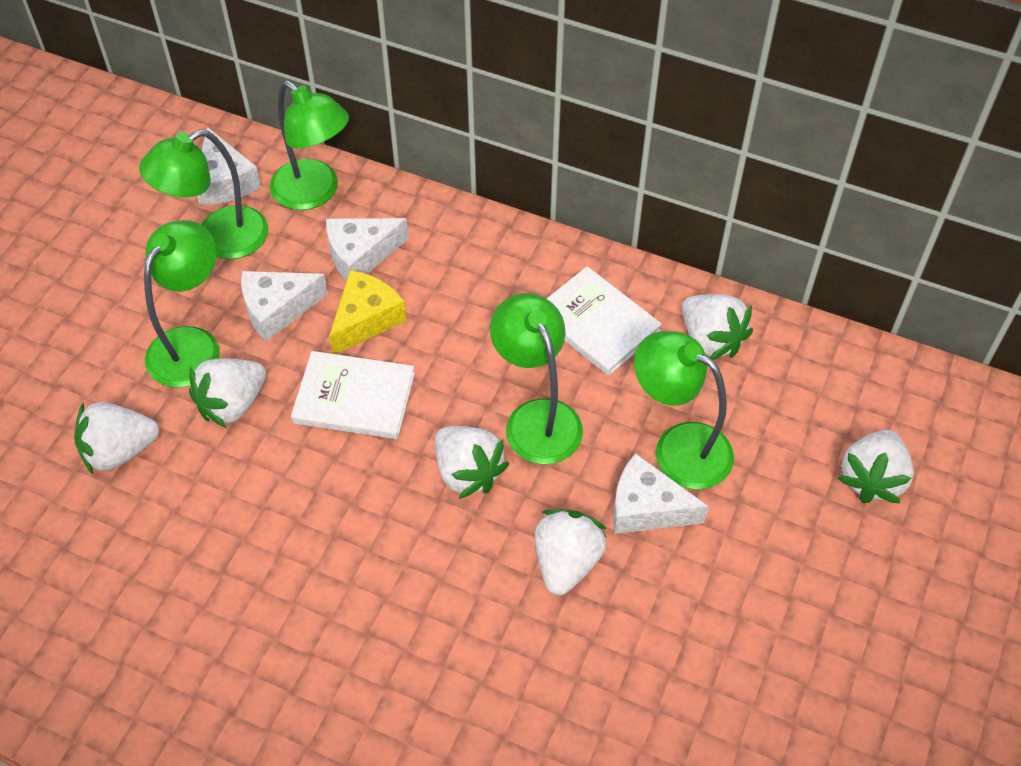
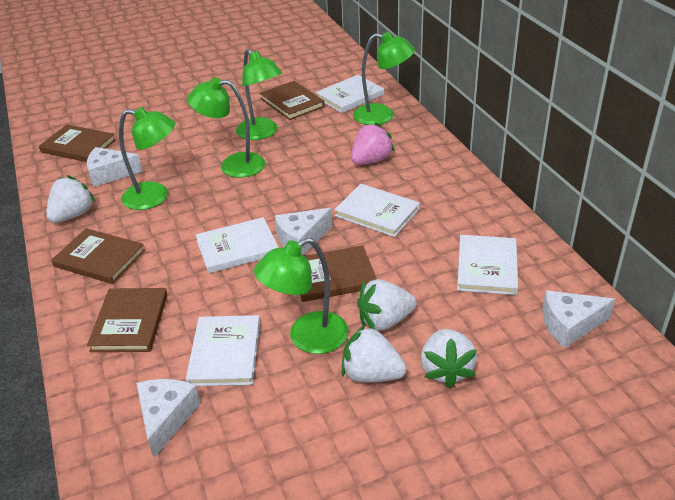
brown book: none = 0 -> [39,125,116,162] [52,228,145,284] [87,288,167,352] [260,81,325,120] [300,245,377,302] = 5
pink strawberry: none = 0 -> [351,122,395,165] = 1
white book: [291,351,415,439] [546,266,662,376] = 2 -> [186,315,260,386] [196,217,279,273] [316,75,384,113] [334,184,420,237] [457,235,518,295] = 5
white strawberry: [74,402,159,474] [189,359,266,428] [435,426,509,499] [535,509,606,596] [682,294,753,360] [837,430,914,503] = 6 -> [46,175,96,223] [342,324,407,382] [357,279,417,331] [421,329,477,389] = 4
yellow cheese: [329,270,407,354] = 1 -> none = 0

